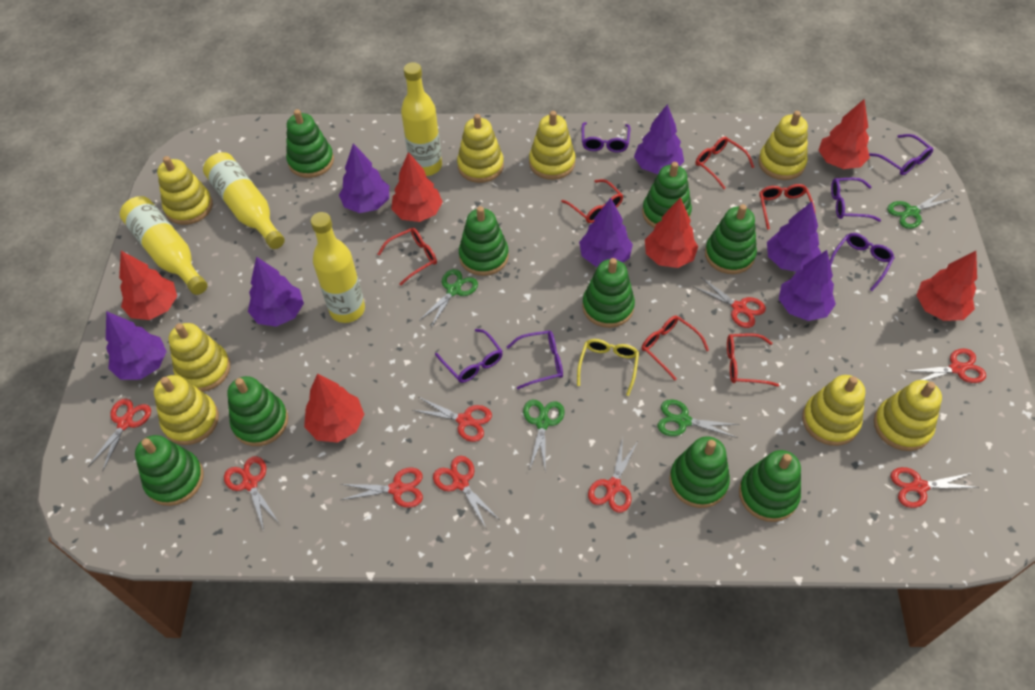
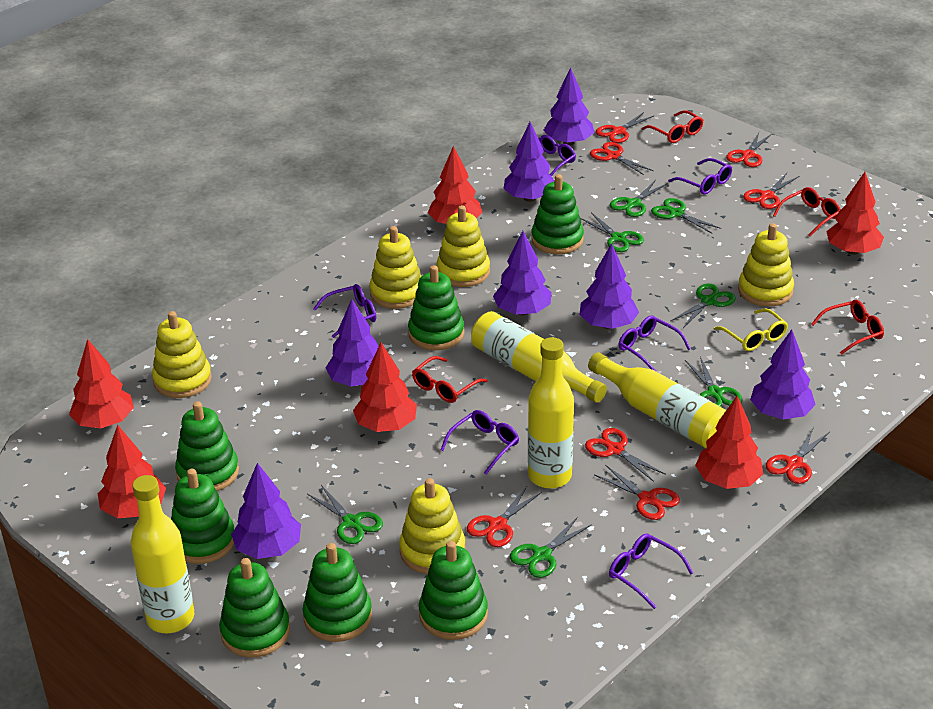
green scissors: [419,269,478,327] [523,400,564,472] [657,399,740,438] [887,191,953,229] = 4 -> [307,485,383,544] [510,517,592,578] [581,212,644,252] [610,180,667,217] [651,198,721,234] [671,283,736,328] [685,357,742,407] = 7
green stacking toy: [135,435,204,506] [227,376,288,446] [286,109,334,178] [459,206,509,276] [582,258,635,328] [642,162,692,228] [669,436,730,508] [705,204,757,274] [739,450,801,522] = 9 -> [171,469,234,564] [175,401,239,491] [219,558,290,658] [303,543,372,642] [408,265,464,350] [419,541,488,640] [531,174,584,254] = 7
red glasses: [378,228,437,285] [561,179,623,223] [642,316,709,380] [695,137,754,189] [727,333,779,387] [759,184,815,230] = 6 -> [412,356,487,403] [642,110,703,143] [773,187,841,237] [811,300,884,355] = 4
red scissors: [88,399,151,472] [224,456,279,531] [341,468,423,508] [412,397,492,442] [433,456,500,530] [588,438,638,513] [694,277,766,328] [891,467,979,508] [908,348,986,383] = 9 -> [467,486,542,547] [585,428,666,482] [590,142,654,175] [594,465,680,520] [596,112,654,143] [726,133,772,167] [743,173,799,209] [766,427,830,484] = 8
yellow stacking toy: [154,375,219,445] [157,156,213,225] [169,323,230,392] [457,114,504,183] [529,111,575,180] [758,111,808,180] [802,375,865,446] [874,380,942,451] = 8 -> [152,311,212,398] [369,226,422,309] [399,478,465,574] [436,205,490,287] [738,223,794,307] = 5

